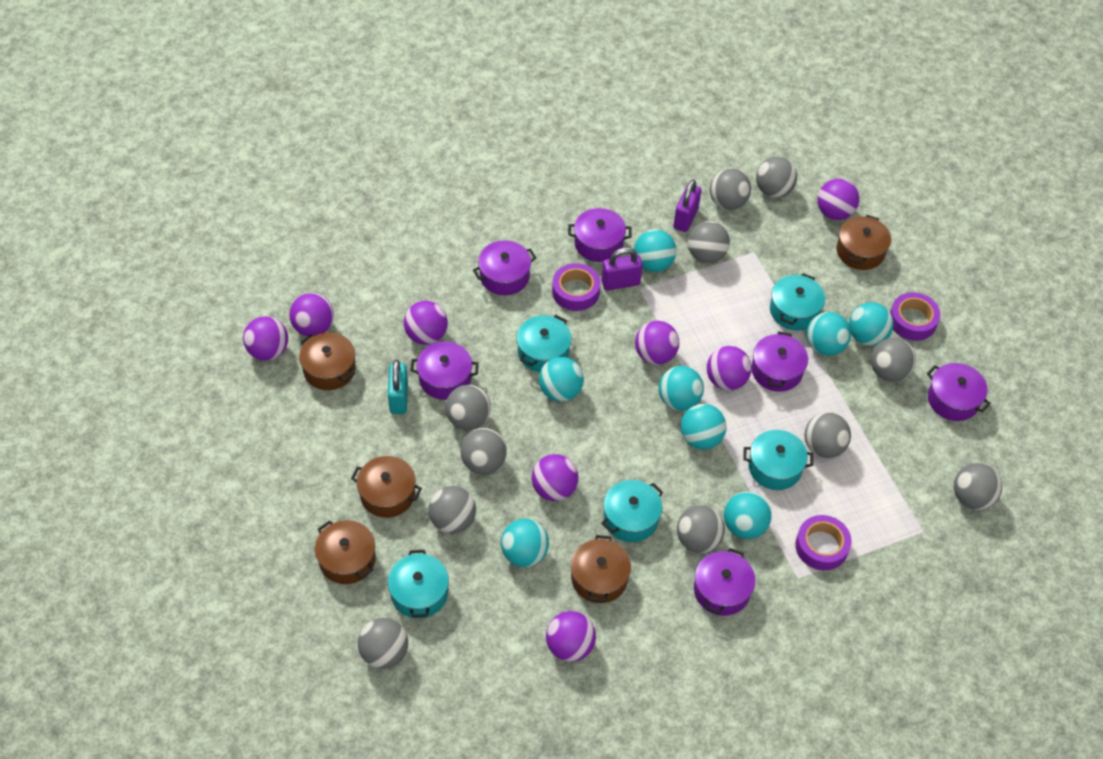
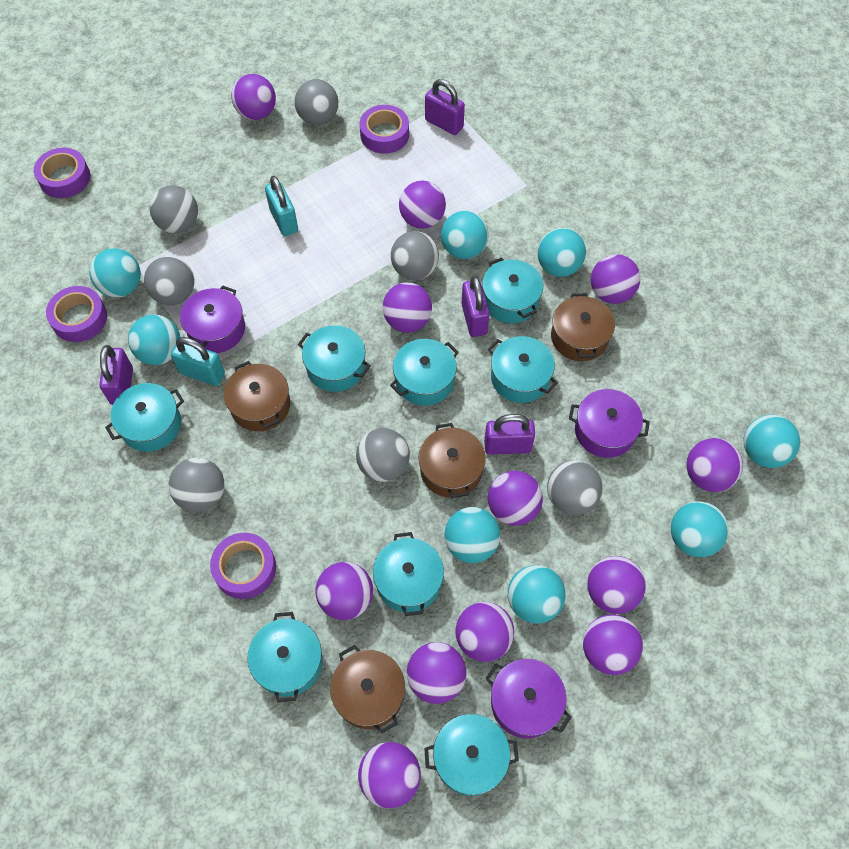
brown pot: [299,332,356,390] [315,520,376,584] [351,456,422,518] [571,535,631,603] [837,215,891,270] = 5 -> [224,361,290,431] [330,645,405,734] [418,423,486,498] [551,293,615,361] = 4
grey ball: [358,618,408,669] [428,486,476,534] [445,385,491,430] [460,428,507,474] [677,505,725,553] [688,221,730,263] [710,169,751,210] [756,157,797,198] [805,412,851,458] [871,337,916,382] [954,463,1002,510] = 11 -> [144,256,195,305] [149,185,198,233] [169,457,224,512] [294,79,338,125] [356,428,410,482] [391,231,439,280] [547,461,602,515] = 7
purple ball: [243,316,288,361] [289,293,334,336] [404,301,448,345] [532,454,578,501] [546,611,596,662] [635,321,679,365] [707,346,752,390] [817,179,859,220] = 8 -> [231,74,276,120] [315,562,373,620] [358,742,421,808] [383,282,432,332] [399,181,446,229] [407,642,466,704] [455,602,514,662] [488,471,543,526] [583,614,643,675] [587,556,646,614] [591,254,640,304] [686,438,743,492] = 12
purple padlock: [601,247,643,290] [673,180,701,232] = 2 -> [99,345,133,405] [425,79,465,135] [461,276,489,337] [484,414,535,455] = 4
purple pot: [410,342,479,400] [473,240,536,295] [568,208,631,262] [694,548,755,616] [752,331,808,392] [927,363,991,421] = 6 -> [180,285,245,353] [485,659,571,739] [569,389,650,458] = 3
purple tape: [552,263,600,311] [795,515,852,571] [890,292,940,341] = 3 -> [34,148,90,198] [46,286,107,342] [210,533,276,599] [360,105,409,154] = 4
turquoise padlock: [388,360,408,414] = 1 -> [171,337,225,386] [265,176,298,236] = 2
turquoise pot: [388,550,449,618] [516,315,571,372] [601,480,663,542] [743,430,813,490] [770,273,825,330] = 5 -> [105,383,184,452] [247,612,323,703] [298,325,371,392] [373,532,444,616] [390,339,459,406] [424,714,519,796] [482,257,543,323] [488,336,558,403] = 8

